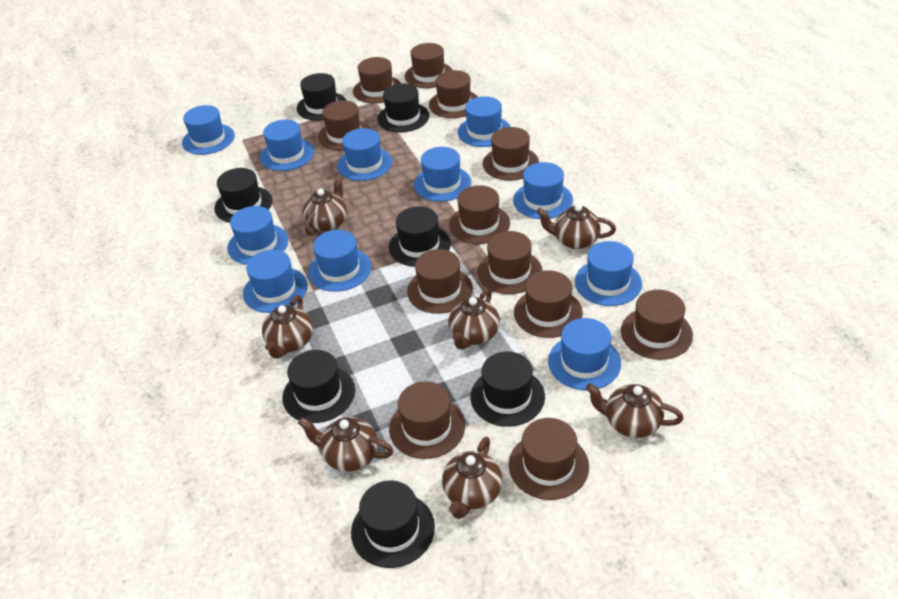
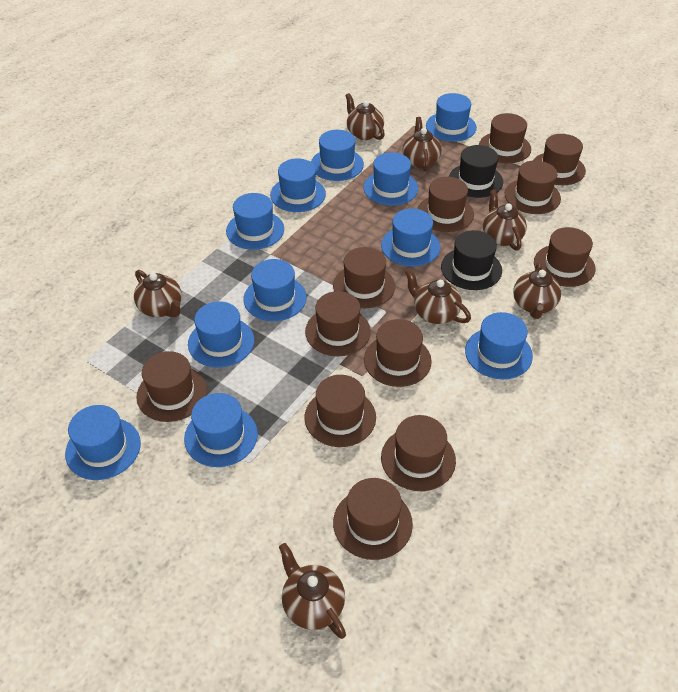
black hat: [214,168,272,223] [282,350,355,423] [297,73,347,121] [351,480,435,568] [377,84,429,132] [389,206,451,267] [471,352,545,427] = 7 -> [441,230,502,290] [449,145,503,198] = 2

